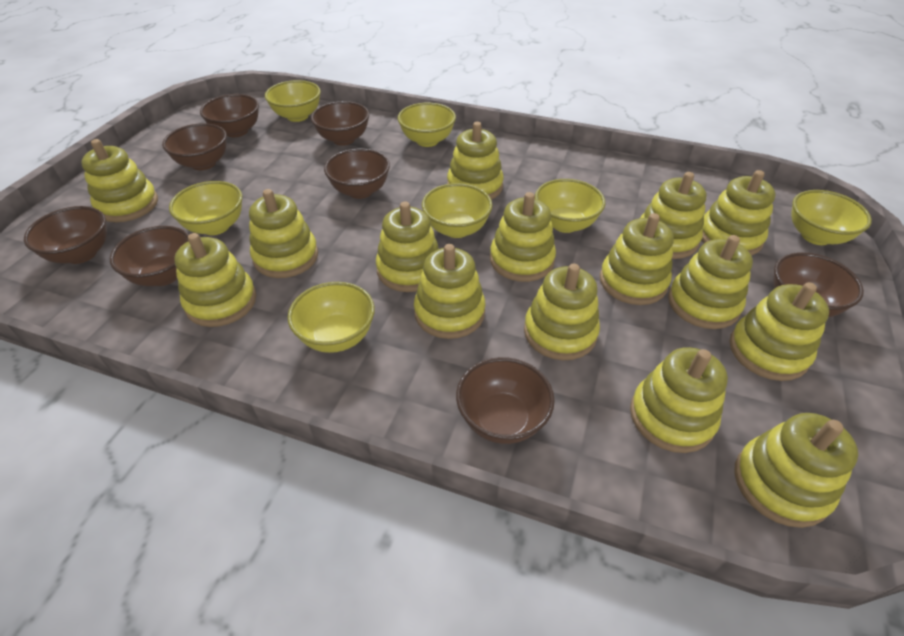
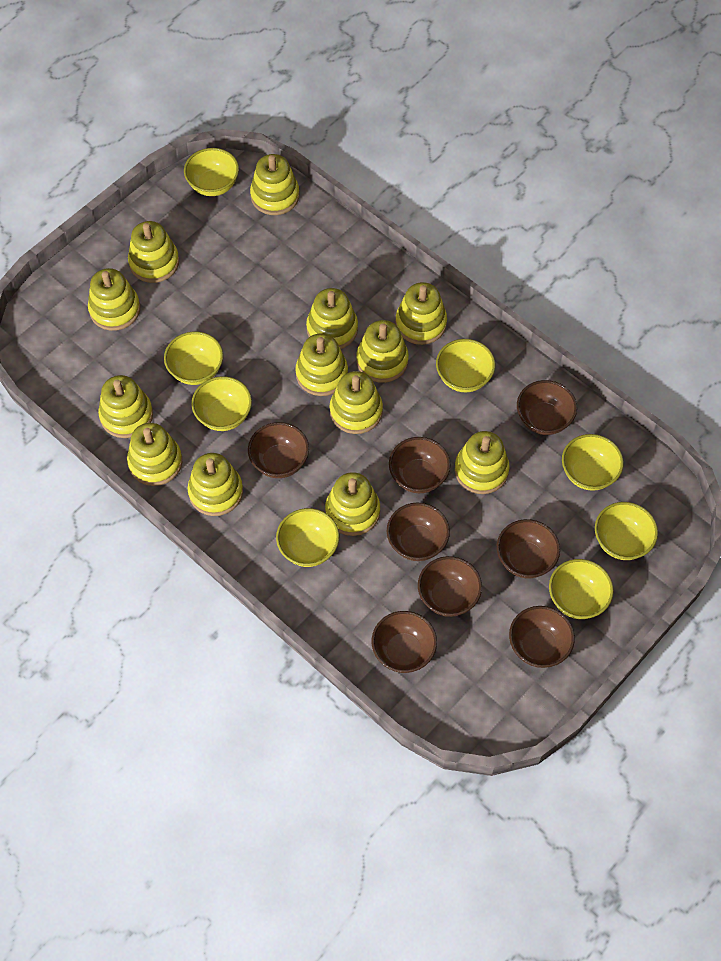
yellow bowl: [169,181,242,235] [265,80,321,122] [288,282,375,353] [398,103,456,147] [422,183,493,238] [535,179,605,233] [791,190,872,245] = 7 -> [164,332,223,385] [184,148,239,196] [191,376,252,431] [276,508,339,567] [436,339,495,392] [549,559,614,619] [562,434,624,491] [595,502,658,560] = 8
yellow stacking toy: [81,139,158,222] [174,233,256,327] [249,189,318,278] [376,202,439,292] [414,244,486,339] [447,122,504,200] [490,192,556,282] [524,264,600,360] [600,213,674,305] [630,347,728,453] [640,172,706,259] [668,235,753,329] [702,170,775,256] [729,282,829,381] [734,413,858,528] = 15 -> [88,268,140,331] [98,375,153,438] [127,423,182,486] [128,221,179,283] [188,453,243,516] [250,154,299,215] [295,333,348,396] [306,288,358,349] [325,472,380,536] [330,371,383,434] [356,320,409,383] [395,282,447,345] [454,431,510,494] = 13

